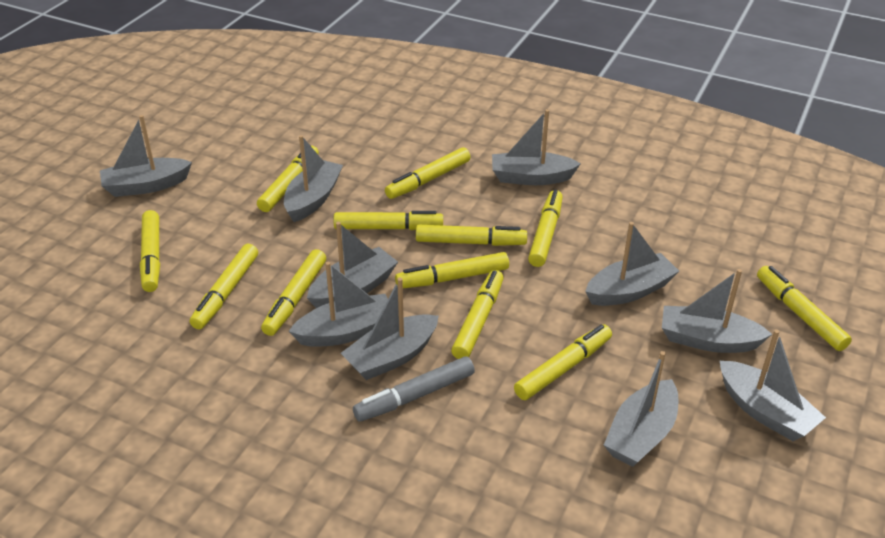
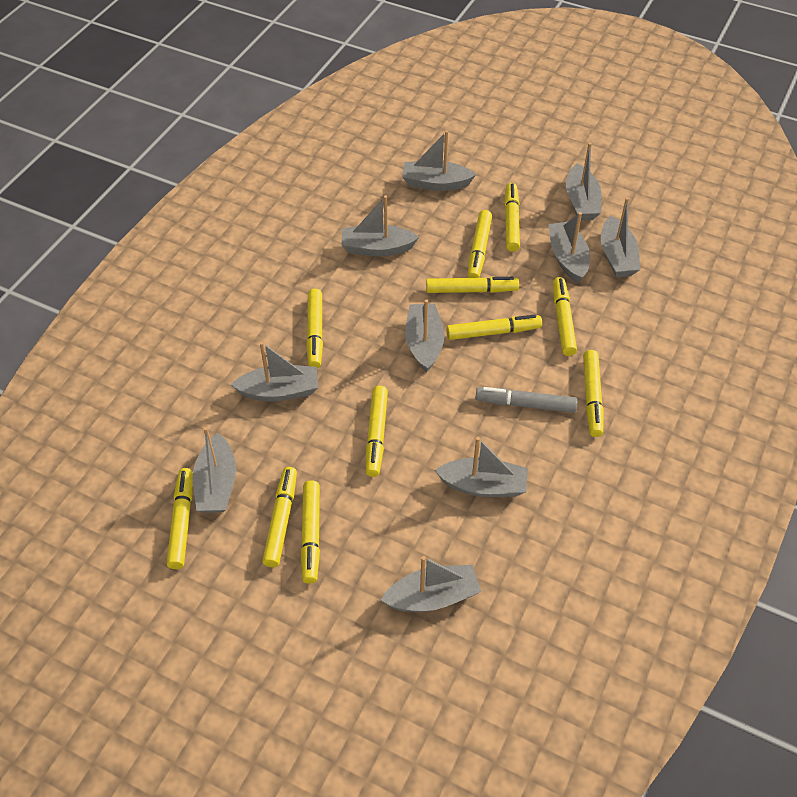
yellow marker: [140,210,160,292] [190,244,258,329] [257,145,319,212] [261,249,326,336] [334,211,443,230] [385,147,470,199] [395,252,509,288] [416,225,527,246] [451,270,504,359] [514,324,612,400] [528,190,563,267] [757,266,852,351] = 12 -> [167,468,193,569] [262,467,297,567] [300,480,320,584] [306,288,323,368] [366,386,388,477] [426,277,519,293] [447,315,542,340] [468,210,492,278] [504,183,520,252] [553,277,577,356] [583,350,604,437] = 11

